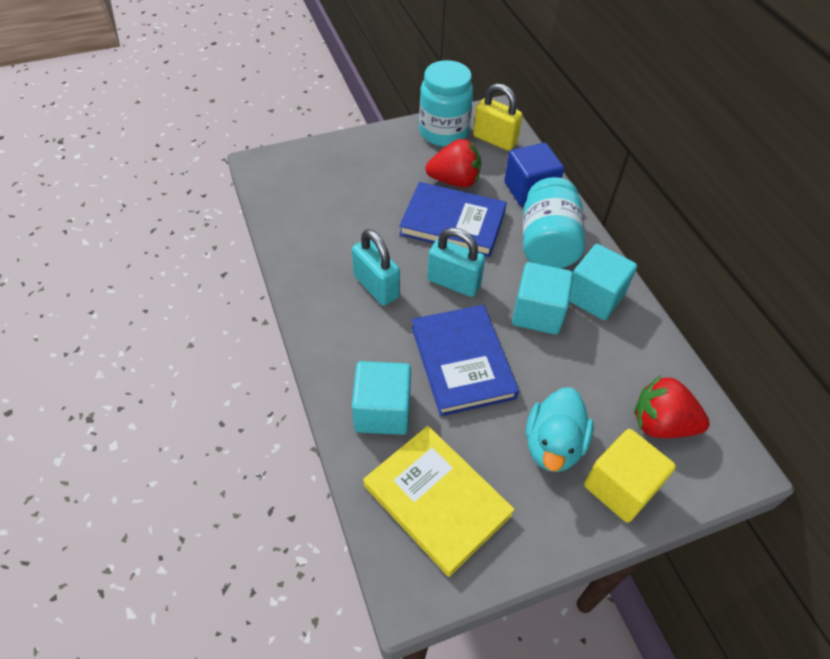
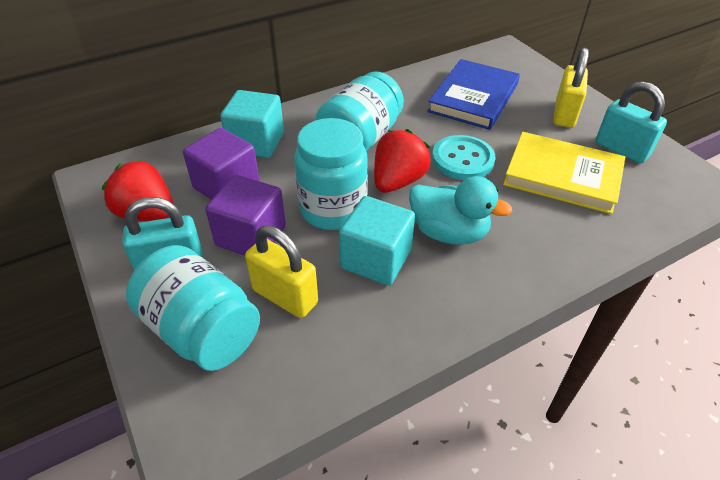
blue book: [399,182,507,257] [412,305,519,416] = 2 -> [427,59,520,130] = 1
blue cube: [504,143,564,207] = 1 -> none = 0
purple cube: none = 0 -> [183,128,260,200] [205,175,286,256] = 2
turquoise button: none = 0 -> [432,135,495,180] = 1
turquoise cube: [352,361,411,435] [512,262,574,335] [569,244,637,320] = 3 -> [220,90,284,158] [339,196,415,286] = 2
turquoise jar: [419,60,473,146] [523,177,585,268] = 2 -> [126,245,260,371] [294,118,368,230] [315,71,404,151] = 3
yellow cube: [584,429,676,523] = 1 -> none = 0
yellow padlock: [473,83,523,151] = 1 -> [245,225,318,318] [553,48,589,128] = 2

